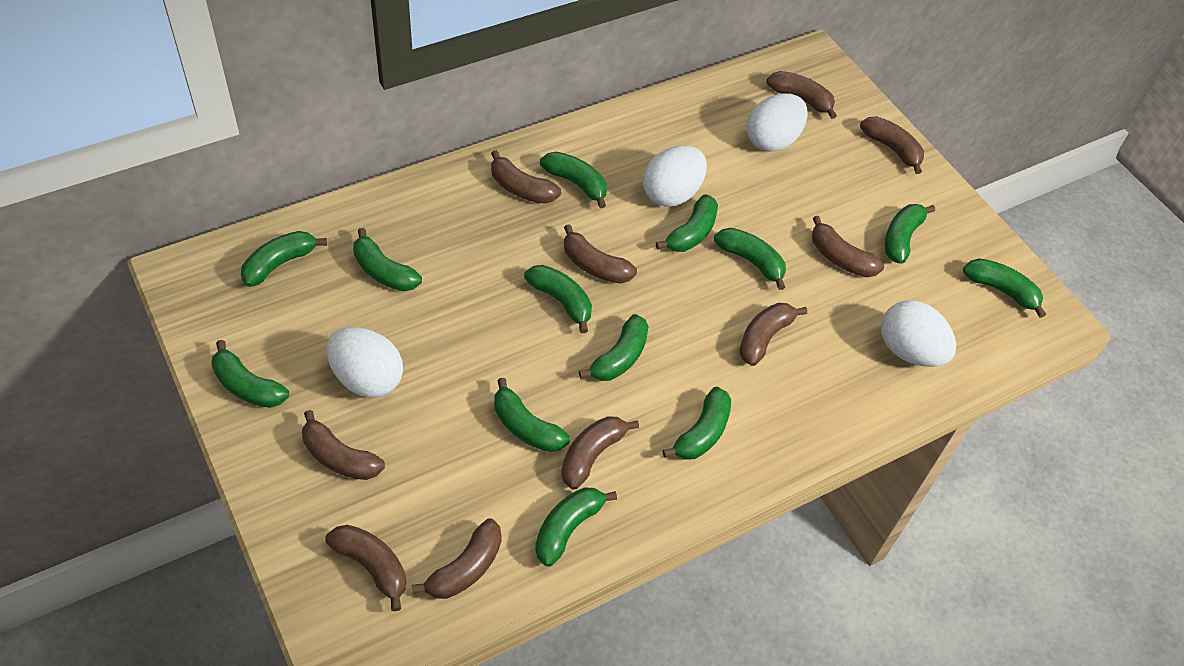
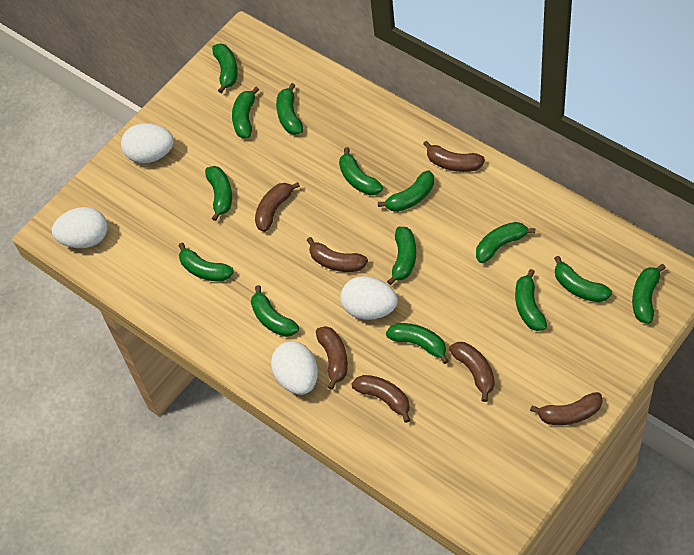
brown banana: [302,410,385,480] [325,525,406,612] [412,518,502,599] [491,150,561,204] [561,416,639,490] [564,224,637,284] [739,303,807,366] [767,71,837,119] [812,216,884,277] [860,116,924,174] = 10 -> [255,182,300,232] [307,237,368,272] [316,326,348,390] [351,375,410,423] [423,141,485,172] [449,342,495,402] [530,392,602,425] = 7
green banana: [211,340,289,408] [241,231,327,287] [353,228,422,291] [494,378,570,452] [524,265,592,333] [535,487,617,567] [540,152,607,208] [579,314,648,381] [656,194,718,252] [662,387,731,460] [714,228,786,290] [885,204,935,264] [963,258,1046,318] = 13 -> [178,243,234,281] [205,166,232,221] [212,44,238,93] [232,87,259,138] [251,285,299,337] [276,83,303,135] [339,147,383,195] [378,170,434,212] [386,323,448,364] [387,227,416,285] [476,222,535,263] [515,269,547,331] [554,256,612,302] [632,264,666,324] = 14

